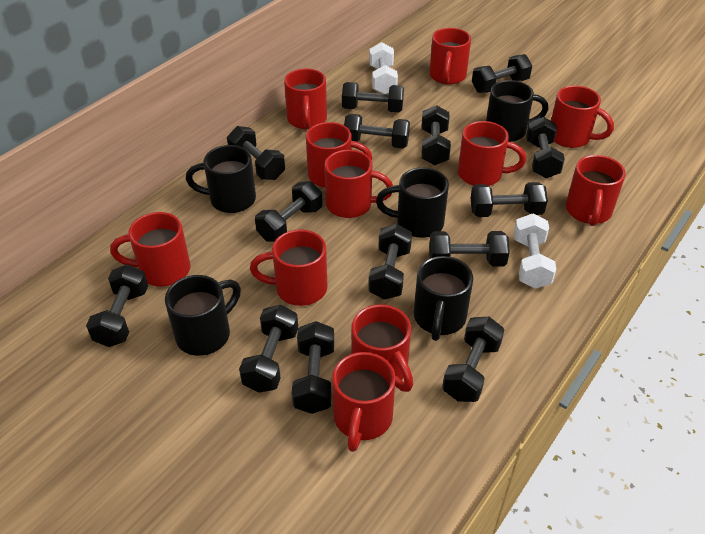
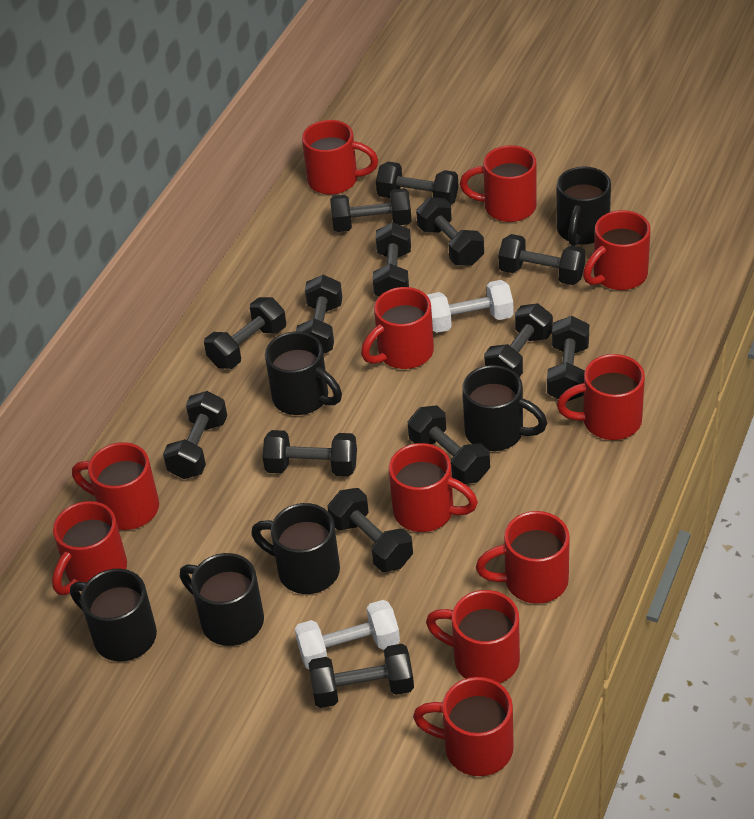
black mug: [165,275,241,356] [186,145,256,213] [376,167,449,238] [414,256,473,341] [486,80,548,142] = 5 -> [70,569,157,662] [180,553,264,646] [251,503,340,594] [265,332,342,415] [462,365,547,451] [557,166,611,246] = 6

